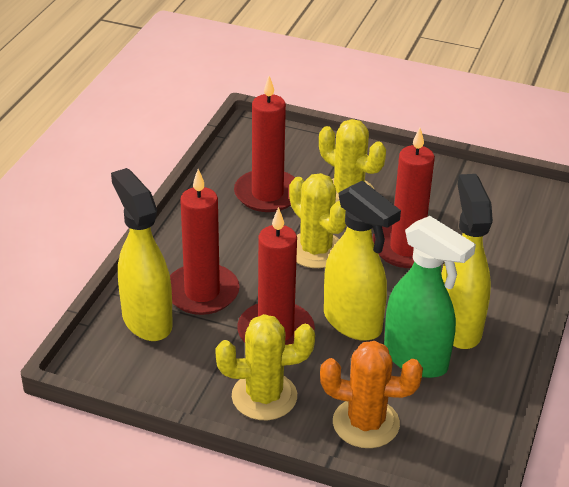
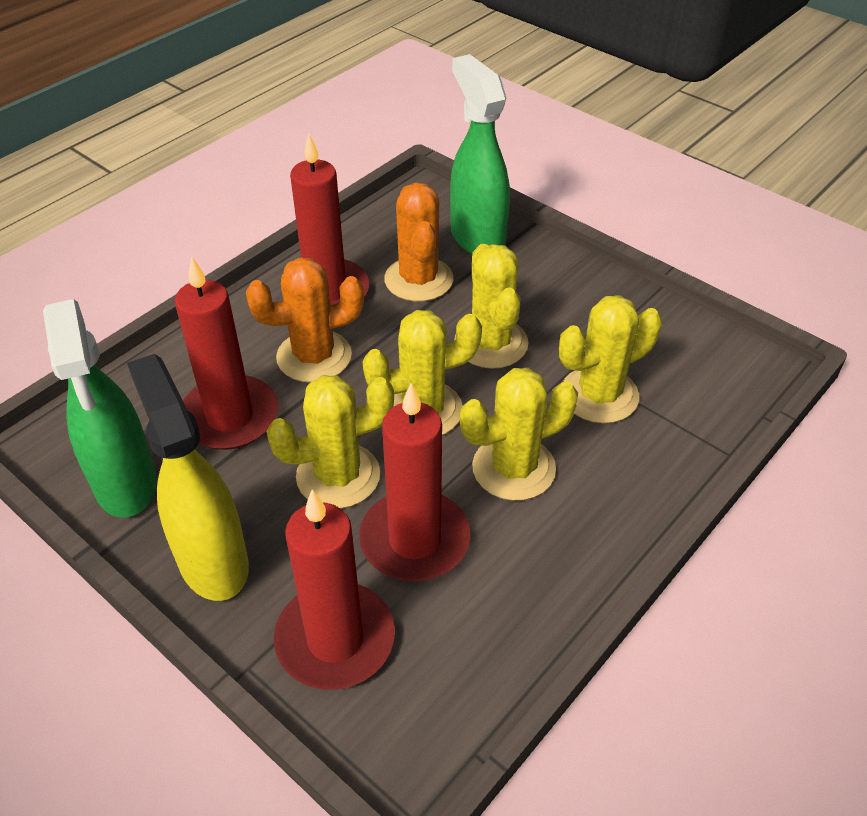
green spray bottle: [384,216,476,378] = 1 -> [43,299,157,518] [450,54,510,254] = 2
orange cactus: [320,341,423,448] = 1 -> [246,257,364,383] [384,183,453,302] = 2
yellow cactus: [215,314,315,420] [289,173,346,268] [319,119,386,203] = 3 -> [266,375,394,508] [362,310,482,435] [454,244,529,369] [460,368,578,501] [559,295,662,423] = 5
yellow spray bottle: [111,168,173,341] [324,181,401,341] [441,174,493,349] = 3 -> [127,354,249,601] = 1

